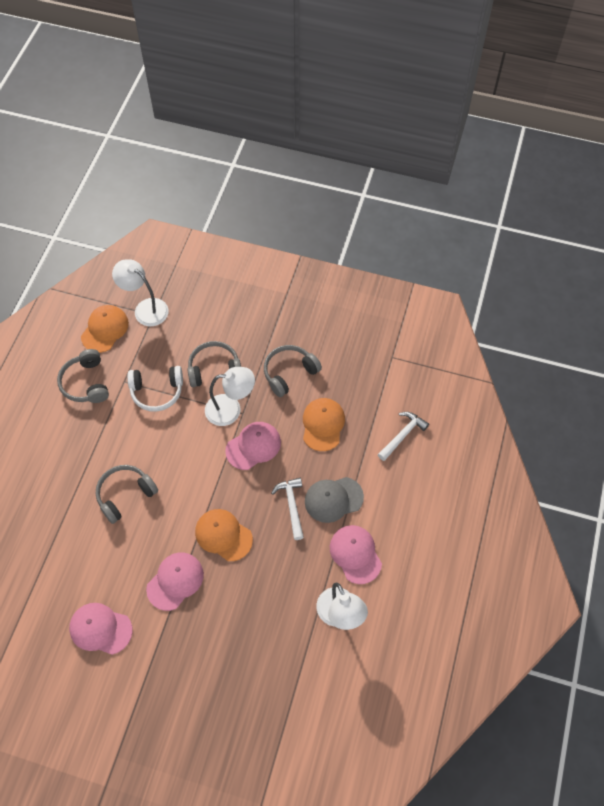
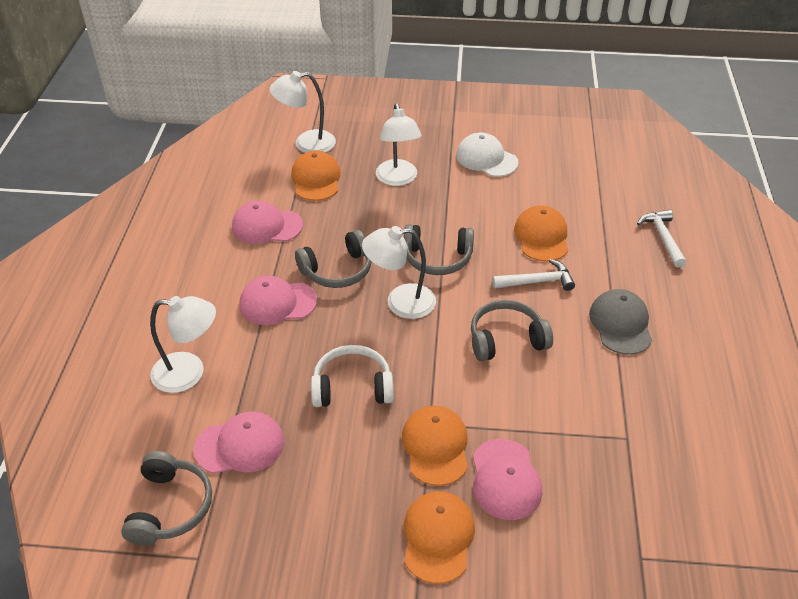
orange cap: [81,305,129,353] [195,509,253,561] [303,398,345,451] = 3 -> [291,151,341,201] [402,406,468,486] [404,491,475,584] [514,205,568,262] = 4
white cap: none = 0 -> [456,133,518,177] = 1
white lamp: [112,259,169,326] [205,367,255,426] [316,583,368,630] = 3 -> [150,296,216,393] [270,71,336,153] [362,226,436,319] [376,103,422,186] = 4

